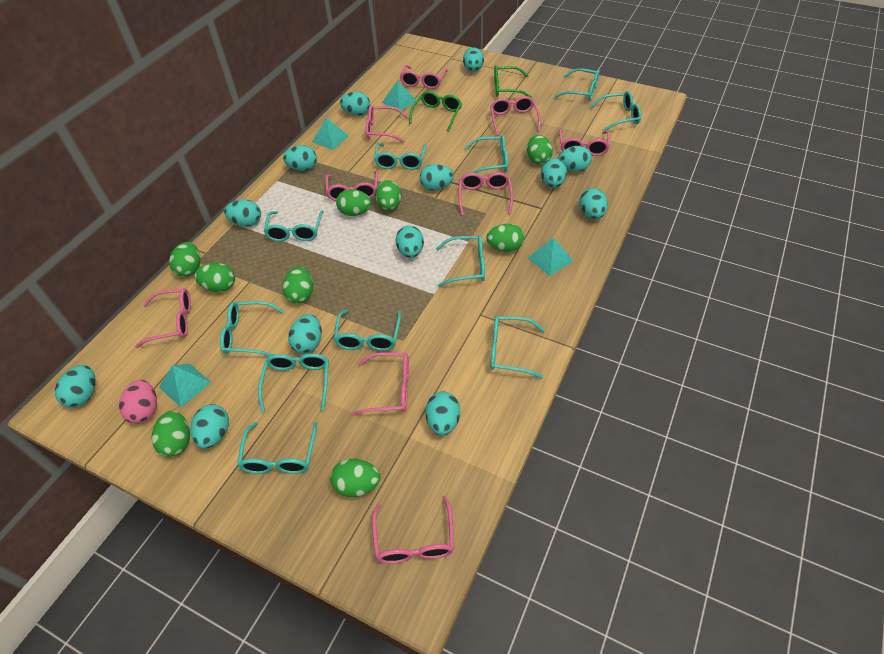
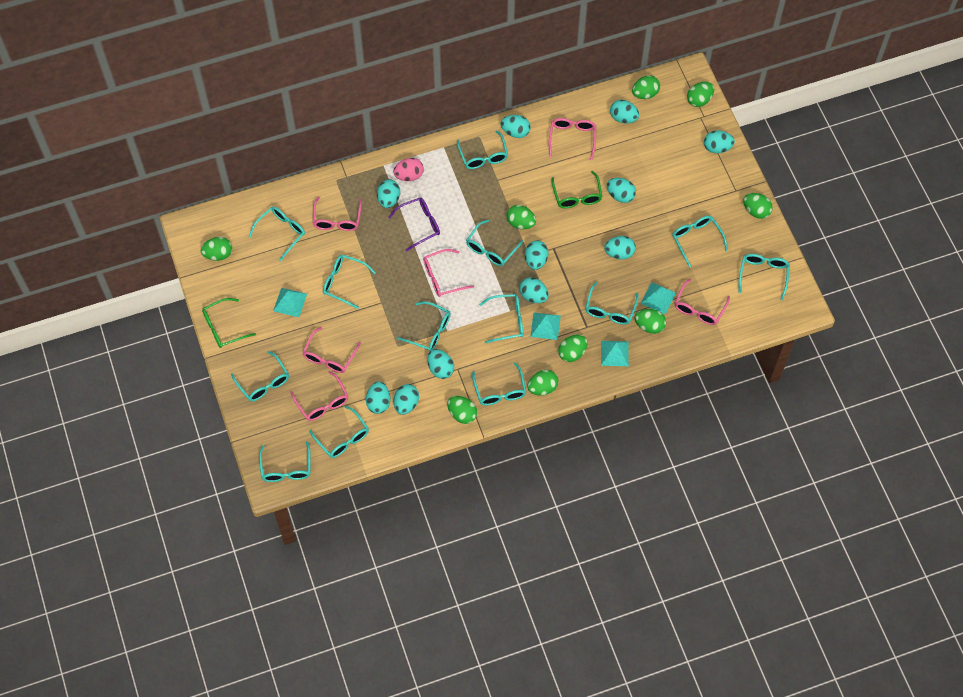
pink glasses: [135,288,191,348] [325,171,378,201] [352,352,409,416] [366,105,408,143] [372,496,454,564] [400,65,447,89] [458,172,513,216] [490,96,541,136] [559,129,610,156] = 9 -> [290,371,348,421] [302,327,361,373] [313,196,362,231] [423,249,474,297] [549,118,596,160] [675,279,730,325] = 6
purple glasses: none = 0 -> [388,198,440,251] = 1
turquoise egg: [55,365,96,407] [190,404,229,449] [224,199,261,227] [283,145,317,171] [288,314,322,354] [340,91,370,116] [395,225,424,258] [420,164,454,190] [425,392,460,435] [463,47,484,72] [541,158,567,188] [558,146,592,172] [579,188,608,219] = 13 -> [366,381,390,414] [377,180,400,208] [394,384,419,415] [427,349,454,379] [501,115,531,138] [519,277,549,303] [525,240,549,270] [604,236,636,260] [607,178,636,203] [610,100,639,123] [704,130,735,153] = 11
turquoise glasses: [220,301,285,356] [237,422,318,474] [258,353,329,412] [264,211,324,242] [334,310,401,351] [374,143,426,170] [436,235,485,287] [464,135,508,173] [490,316,545,378] [554,68,600,101] [590,91,641,131] = 11 -> [231,351,289,401] [249,207,305,262] [259,441,311,482] [309,405,369,458] [323,255,376,309] [397,301,451,351] [457,131,508,169] [466,220,523,266] [472,363,526,406] [479,294,523,344] [585,282,639,325] [672,216,728,268] [738,254,790,300] = 13

